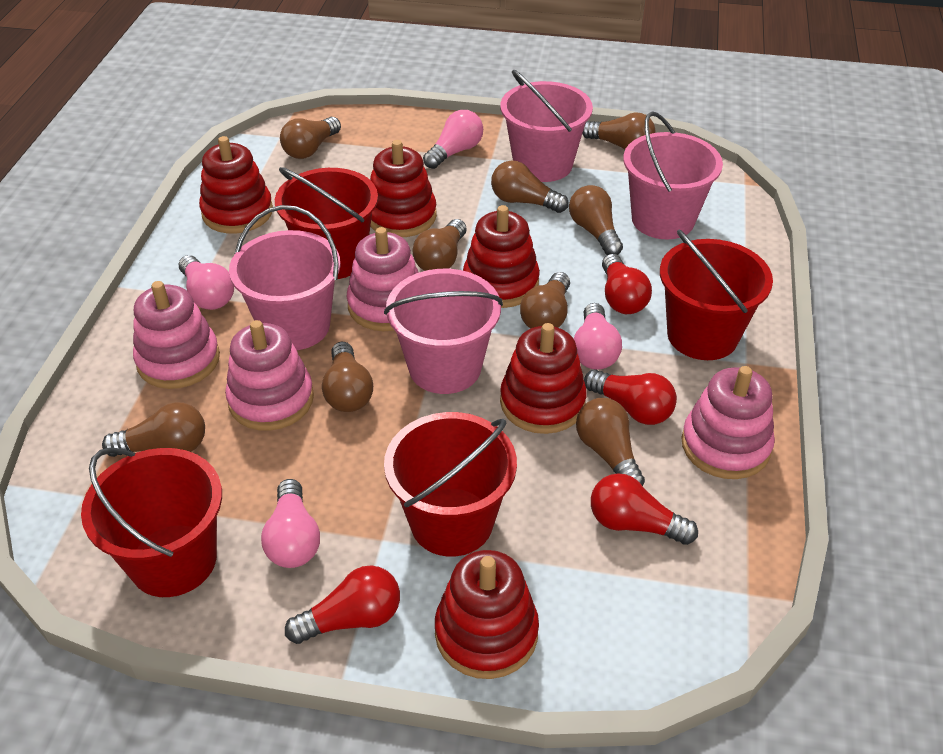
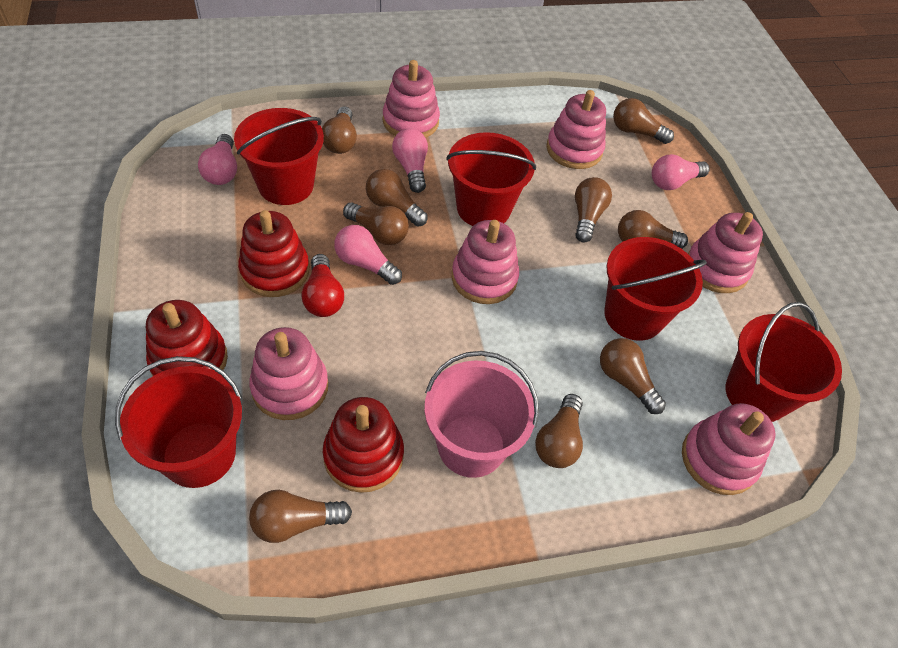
pink bucket: [229,205,341,350] [384,269,503,394] [500,70,593,182] [623,111,723,240] = 4 -> [424,351,539,478] = 1
pink stacking toy: [133,281,220,389] [225,320,314,431] [347,227,419,331] [681,366,775,479] = 4 -> [249,327,328,420] [382,60,440,138] [452,220,519,304] [546,90,606,169] [682,403,775,495] [688,212,763,293] = 6
red bucket: [81,447,222,597] [275,167,378,279] [384,412,517,557] [660,230,773,360] = 4 -> [115,356,242,488] [234,108,324,205] [446,132,536,226] [604,237,707,341] [726,302,842,422] = 5
red light bulb: [285,565,400,644] [584,369,677,425] [591,473,698,545] [602,254,652,314] = 4 -> [302,254,344,317] = 1
red stacking toy: [199,136,273,234] [370,140,437,237] [435,550,539,679] [463,205,540,308] [500,323,587,434] = 5 -> [146,300,228,376] [238,210,309,297] [323,397,404,493] = 3

